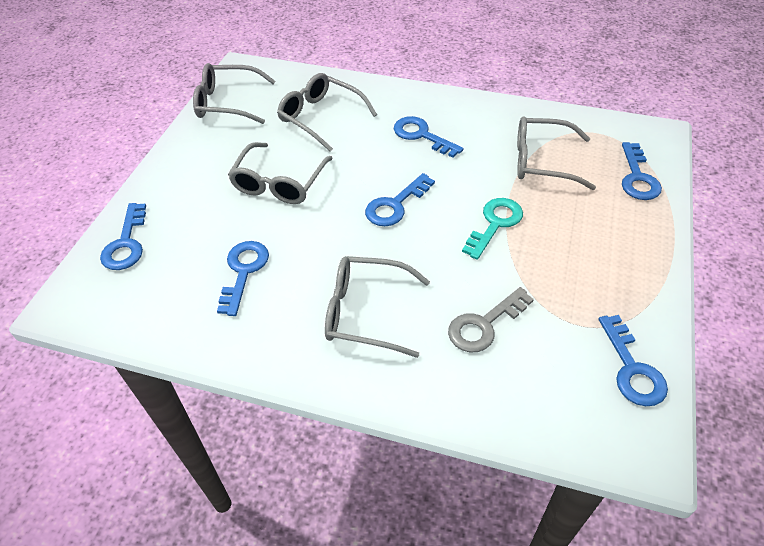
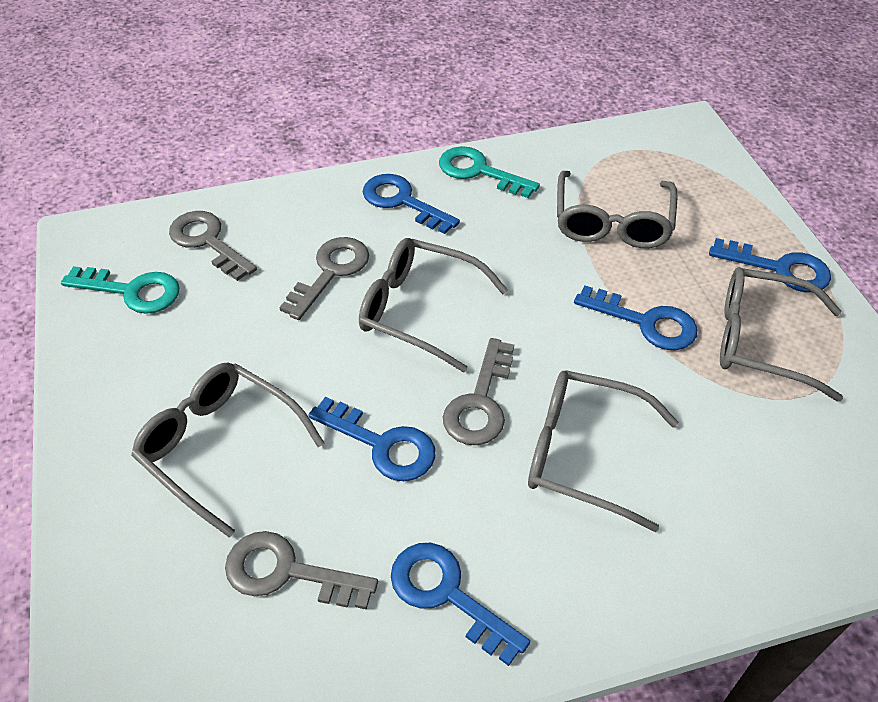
blue key: [100,203,146,270] [217,241,269,316] [365,173,435,226] [394,116,463,158] [599,315,668,406] [622,142,662,200] = 6 -> [308,397,436,481] [363,174,460,234] [391,543,530,666] [574,285,697,350] [709,238,831,292] = 5
grey key: [448,287,534,352] = 1 -> [169,211,257,281] [225,531,378,610] [279,237,369,320] [443,338,514,445] = 4
turquoise key: [462,198,523,260] = 1 -> [61,266,180,314] [439,146,540,198] = 2

